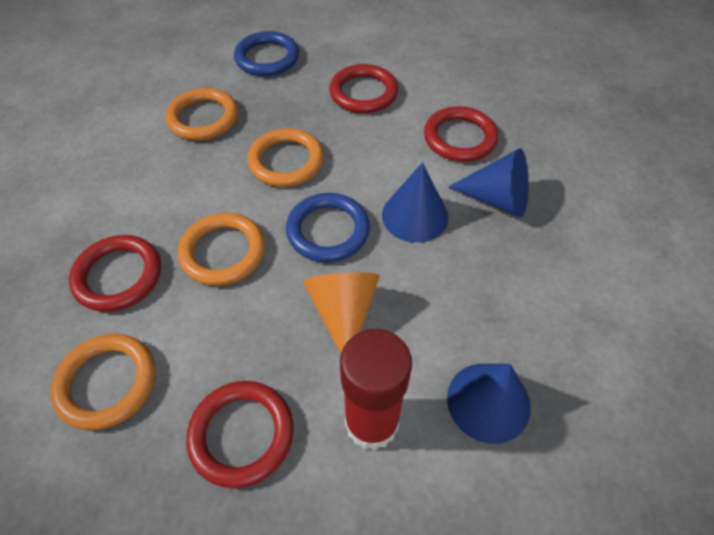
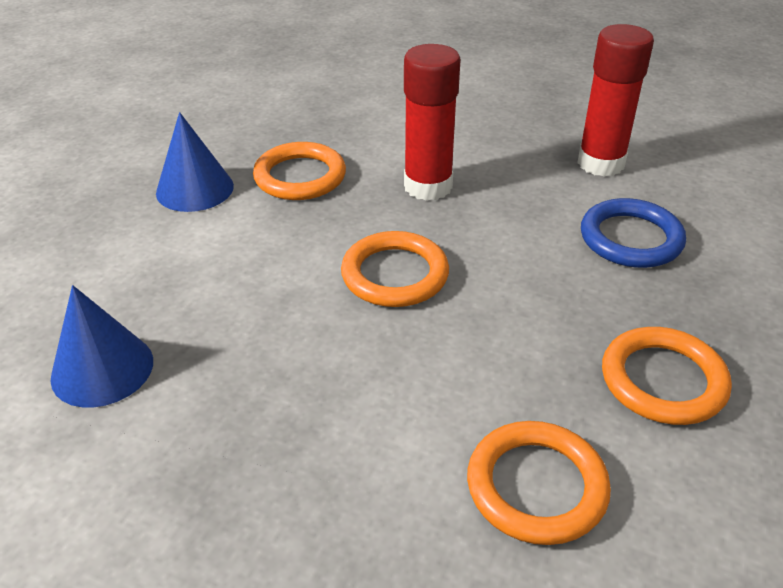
blue cone: [382,162,449,243] [447,364,531,444] [448,148,529,218] = 3 -> [50,285,153,407] [156,112,234,212] = 2
blue ring: [234,31,299,76] [286,193,370,262] = 2 -> [581,198,686,268] = 1
orange cone: [303,272,380,354] = 1 -> none = 0
red glue stick: [340,329,412,450] = 1 -> [404,44,461,201] [577,24,654,177] = 2
red ring: [69,235,161,312] [186,381,294,488] [329,64,398,113] [424,106,498,162] = 4 -> none = 0

